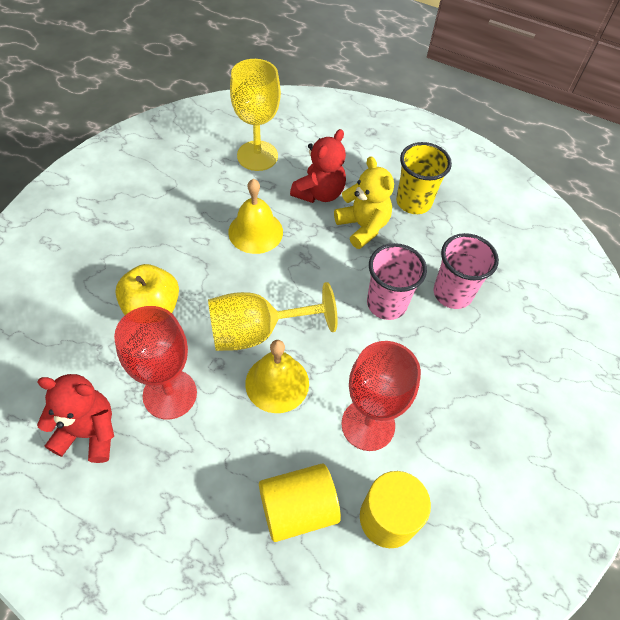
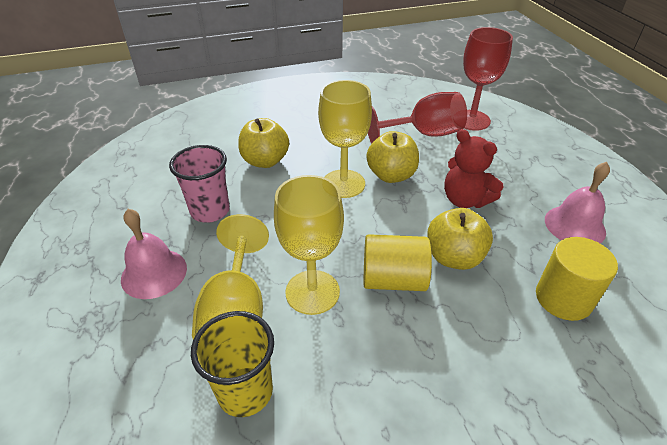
pink bell: none = 0 -> [121,209,187,299] [545,162,610,243] = 2
pink cup: [367,243,427,320] [433,233,499,309] = 2 -> [169,145,230,223] = 1
red teddy bear: [37,374,114,463] [290,129,346,203] = 2 -> [444,129,503,208] = 1
yellow apple: [115,264,179,315] = 1 -> [238,118,289,168] [366,131,419,183] [427,208,493,270] = 3
yellow bell: [228,179,283,254] [245,340,309,413] = 2 -> none = 0
yellow goblet: [208,282,337,351] [230,59,281,171] = 2 -> [192,214,269,339] [274,175,344,315] [318,80,372,198] = 3
yellow teddy bear: [334,156,394,249] = 1 -> none = 0

